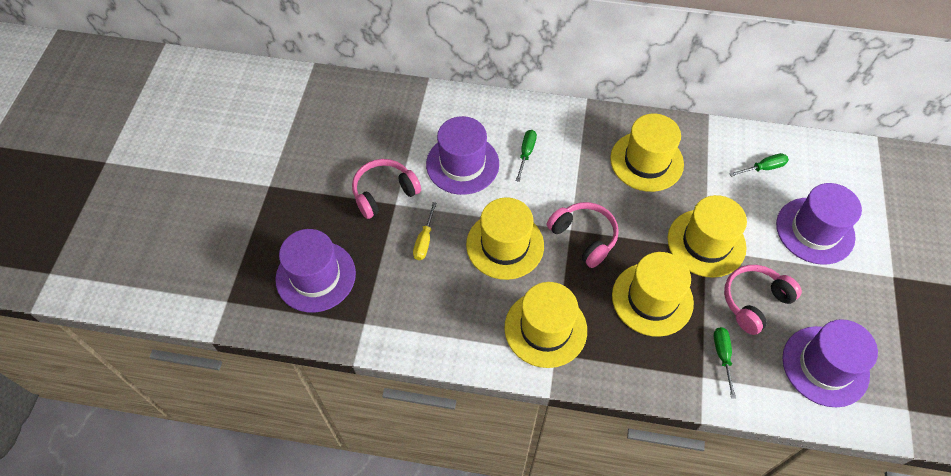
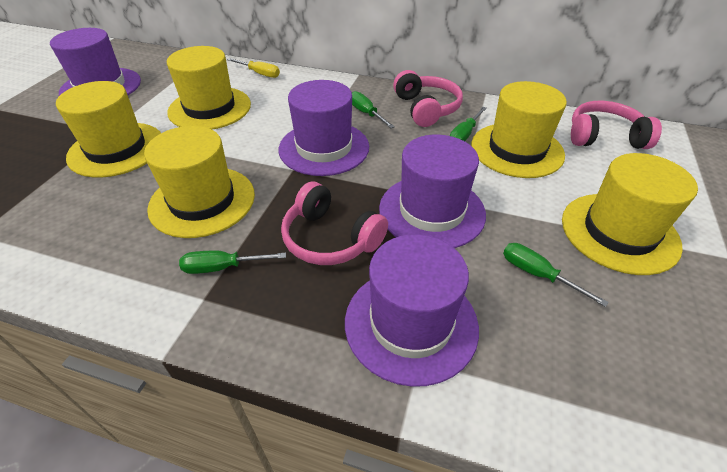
green screwdriver: [516,130,537,182] [714,327,736,398] [729,153,789,177] = 3 -> [179,250,286,274] [352,91,395,128] [450,107,487,141] [503,243,609,307] = 4

